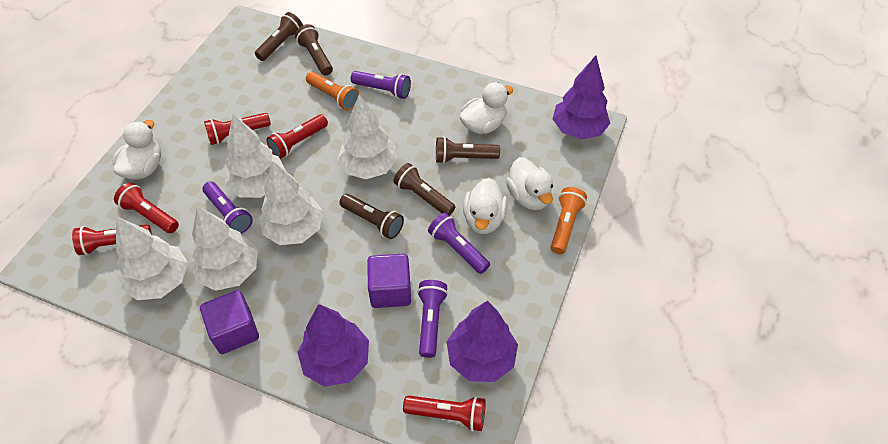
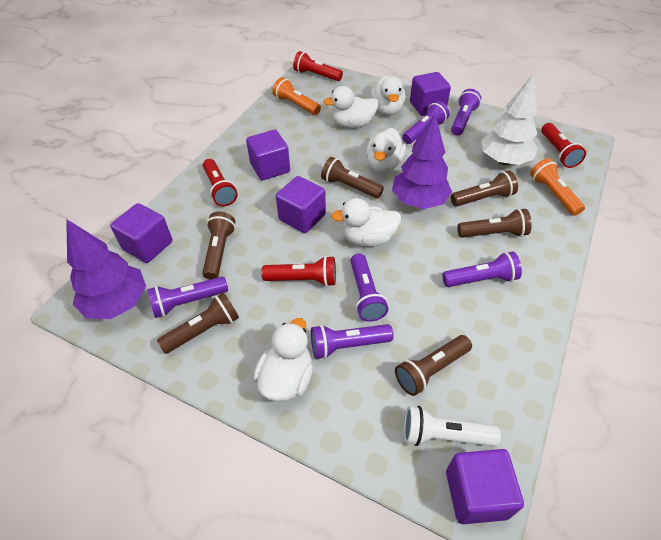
brown flashlight: [255,12,303,61] [295,24,333,76] [339,194,404,239] [393,163,455,216] [436,137,500,164] = 5 -> [157,292,239,354] [202,212,235,280] [321,157,384,198] [395,335,472,396] [451,171,518,207] [457,208,532,238] = 6
purple cube: [200,290,259,354] [367,254,411,308] = 2 -> [110,203,172,263] [246,130,290,180] [276,176,326,233] [410,72,451,116] [446,449,524,524] = 5
purple flashlight: [202,181,253,234] [351,71,411,99] [417,280,448,358] [428,213,490,274] = 4 -> [147,277,228,318] [311,324,394,359] [350,253,388,322] [402,101,450,144] [442,252,522,287] [451,89,481,136] = 6
purple tree: [297,304,369,387] [447,300,518,382] [553,56,610,140] = 3 -> [66,219,146,319] [392,114,452,209] = 2
red flashlight: [72,225,152,255] [114,183,179,233] [204,113,271,145] [266,114,328,159] [403,395,486,431] = 5 -> [203,159,238,206] [262,256,336,287] [293,51,343,81] [541,123,586,168] = 4
white duck: [112,120,161,180] [460,82,513,134] [463,178,508,234] [506,157,553,210] = 4 -> [253,318,313,402] [323,86,379,128] [331,198,401,247] [366,128,406,173] [371,76,406,115] = 5
white flashlight: none = 0 -> [404,406,501,447] = 1
white tree: [116,216,188,300] [191,206,258,291] [225,114,286,198] [259,161,323,245] [337,95,397,179] = 5 -> [481,73,537,165] = 1

